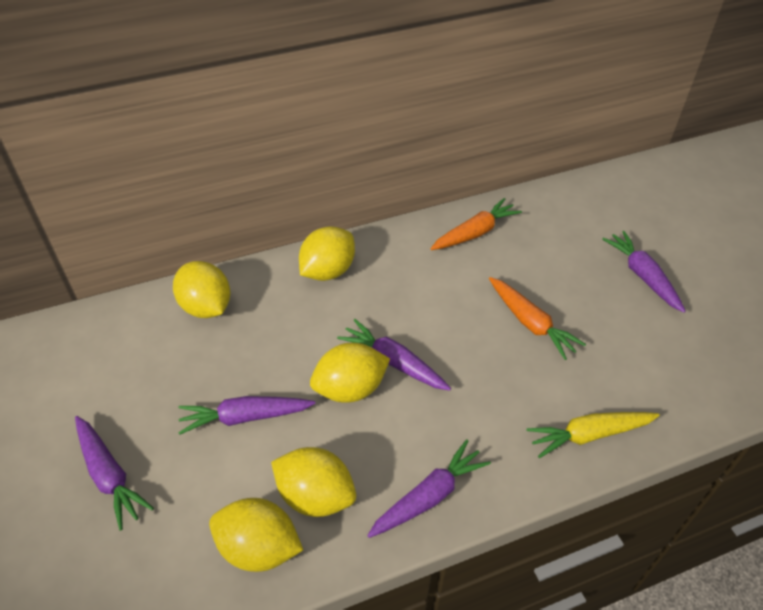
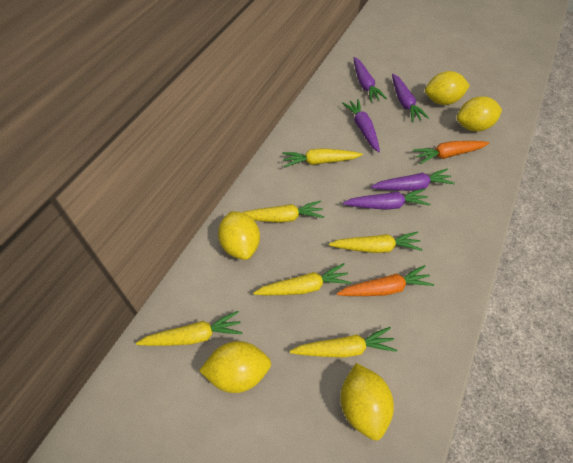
yellow carrot: [526,412,660,458] = 1 -> [136,311,243,346] [242,201,324,223] [253,263,351,295] [282,148,363,167] [290,327,397,358] [329,232,423,253] = 6

